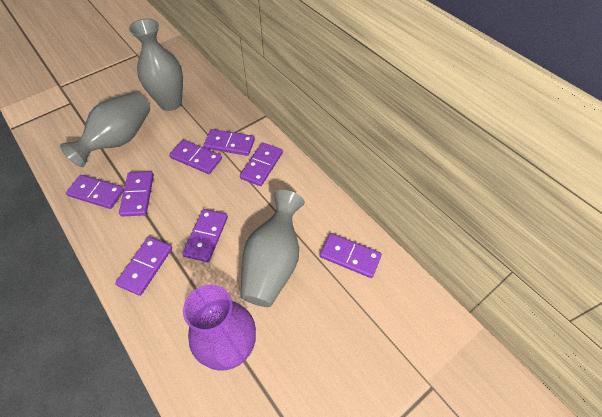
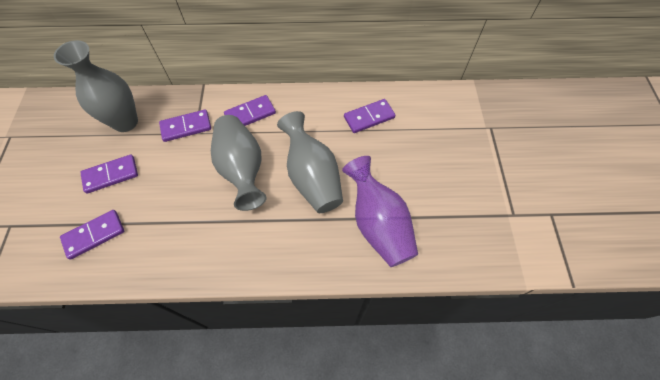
purple domino: [66,175,124,209] [115,237,172,296] [119,171,154,217] [169,140,222,174] [182,209,228,262] [204,129,255,156] [240,143,283,186] [320,233,382,278] = 8 -> [60,210,124,260] [80,155,138,193] [159,110,211,142] [224,95,276,126] [344,99,395,133] = 5

